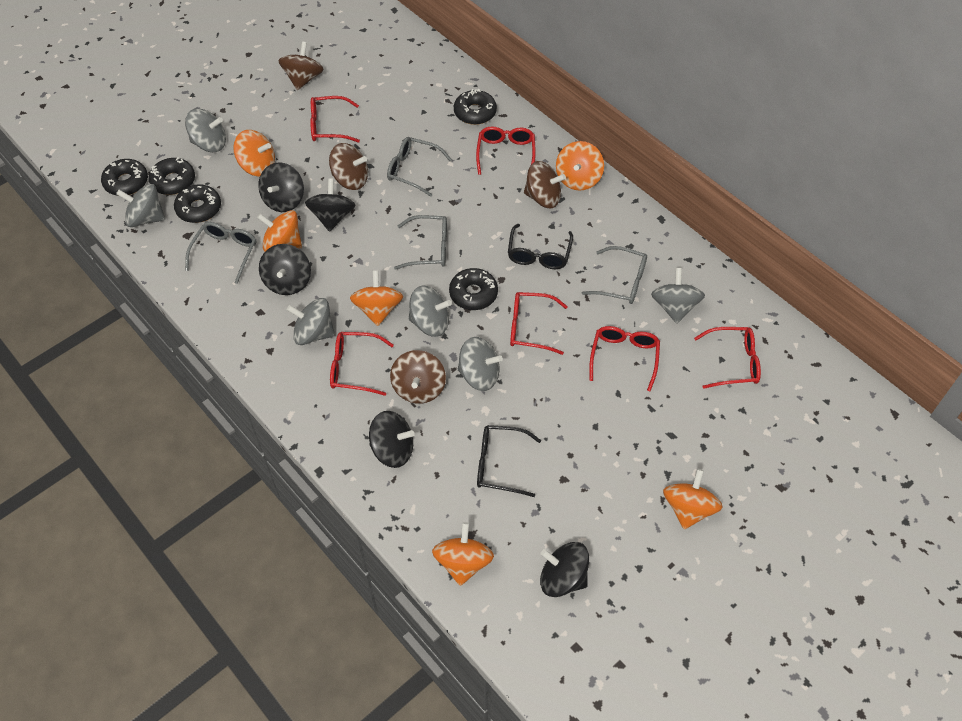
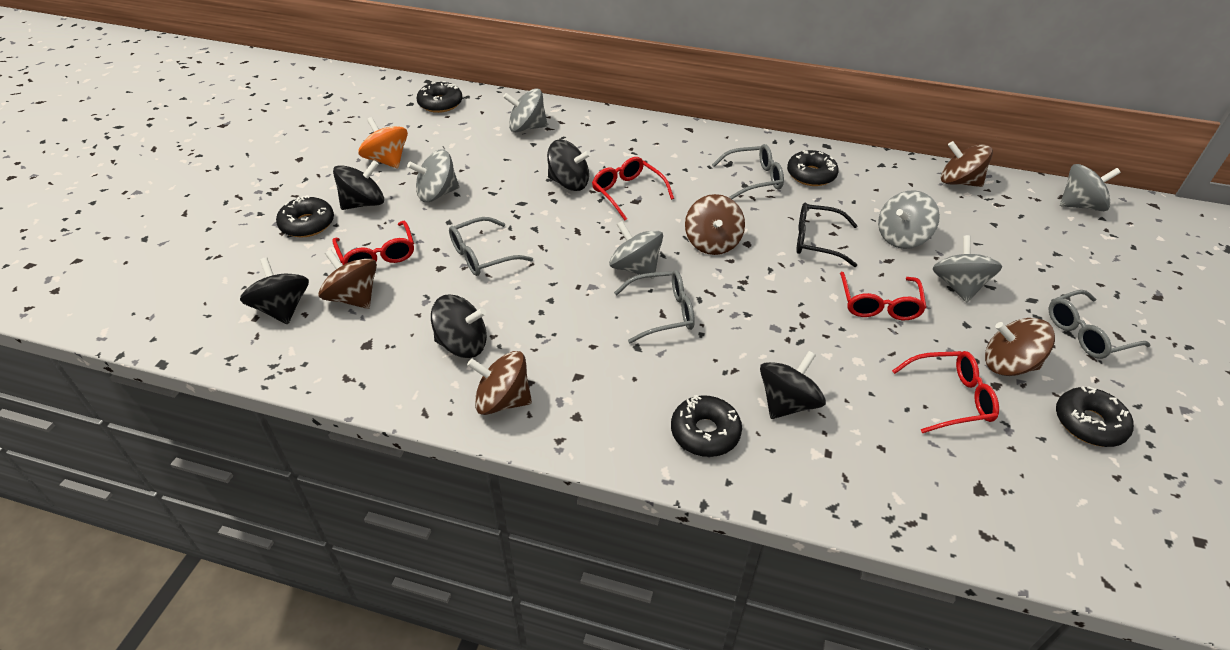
black glasses: [477,425,541,497] [508,224,573,269] = 2 -> [796,203,858,267] = 1
brown spinning top: [278,41,324,90] [329,143,368,190] [390,350,446,404] [524,161,566,208] = 4 -> [318,250,377,309] [467,351,532,415] [685,194,745,255] [941,141,993,187] [985,318,1055,376] = 5
orange spinning top: [233,130,275,177] [257,210,302,252] [350,270,403,326] [432,522,494,586] [556,141,604,191] [663,469,722,529] = 6 -> [358,117,408,168] = 1
red glasses: [310,96,360,143] [330,332,394,396] [476,126,536,175] [510,292,568,355] [589,326,660,391] [694,327,761,389] = 6 -> [332,221,414,265] [592,157,674,221] [840,272,927,320] [892,351,999,433] = 4

